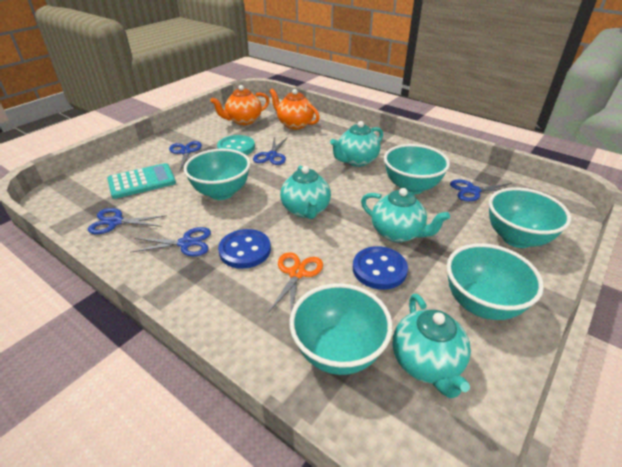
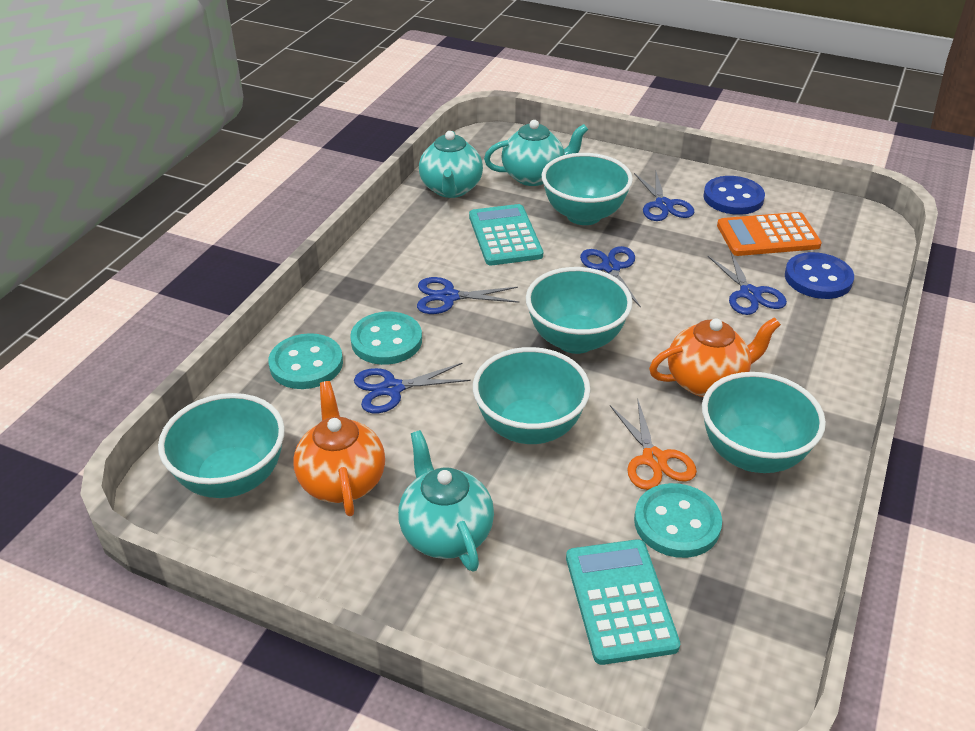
orange calculator: none = 0 -> [717,212,822,256] = 1
turquoise button: [217,135,255,155] = 1 -> [268,333,343,389] [350,312,422,365] [634,483,722,558] = 3
turquoise calculator: [107,163,176,199] = 1 -> [469,204,543,265] [566,539,680,665] = 2
turquoise teapot: [280,165,331,219] [330,121,383,167] [361,188,450,242] [392,294,471,398] = 4 -> [398,430,494,572] [419,131,483,198] [484,120,588,186] = 3

